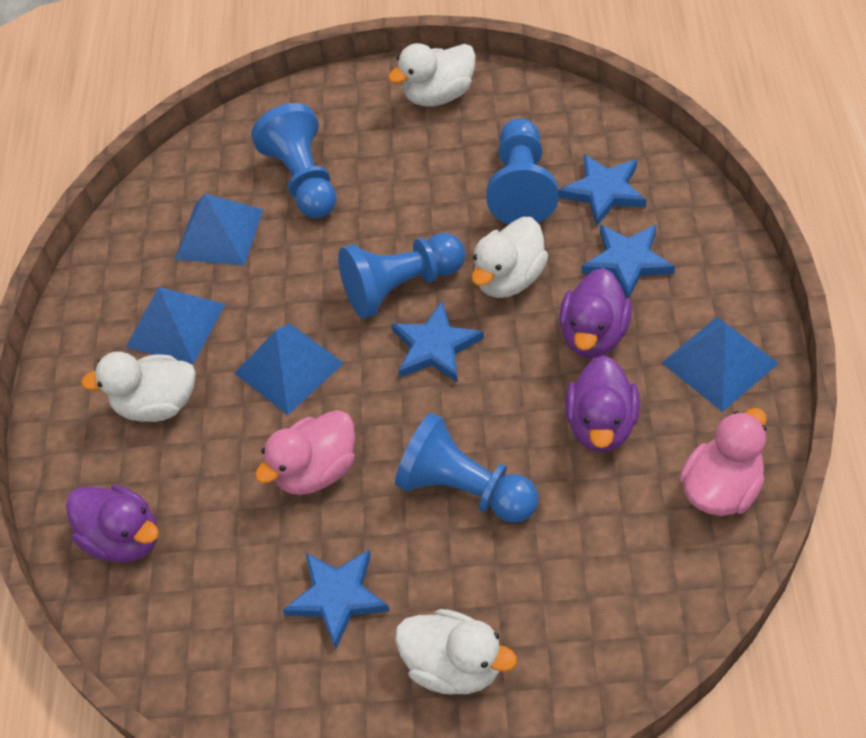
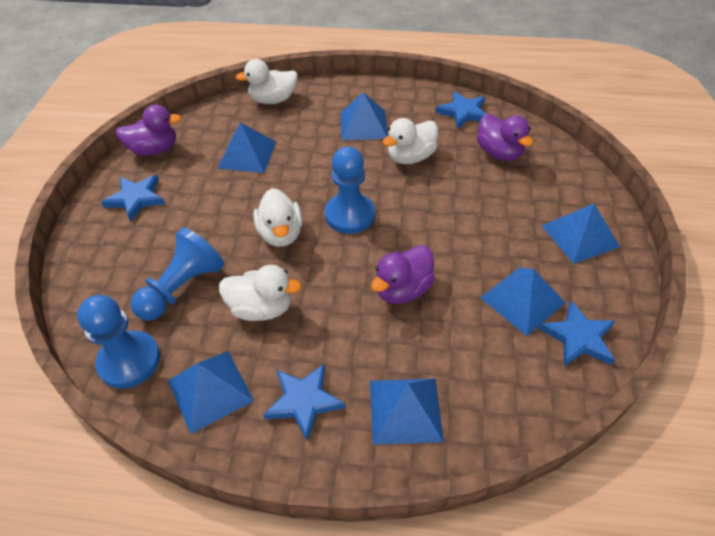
blue pawn: [251,103,337,219] [338,233,465,319] [395,413,539,523] [486,119,559,224] = 4 -> [77,295,160,389] [131,227,224,321] [325,146,375,234] = 3
blue pyramid: [126,287,225,364] [175,194,263,266] [234,324,344,415] [662,317,779,412] = 4 -> [168,351,254,434] [218,122,276,173] [341,92,388,140] [370,378,444,445] [480,268,566,336] [542,203,620,264] = 6
pink duck: [255,410,355,495] [679,408,767,516] = 2 -> none = 0

